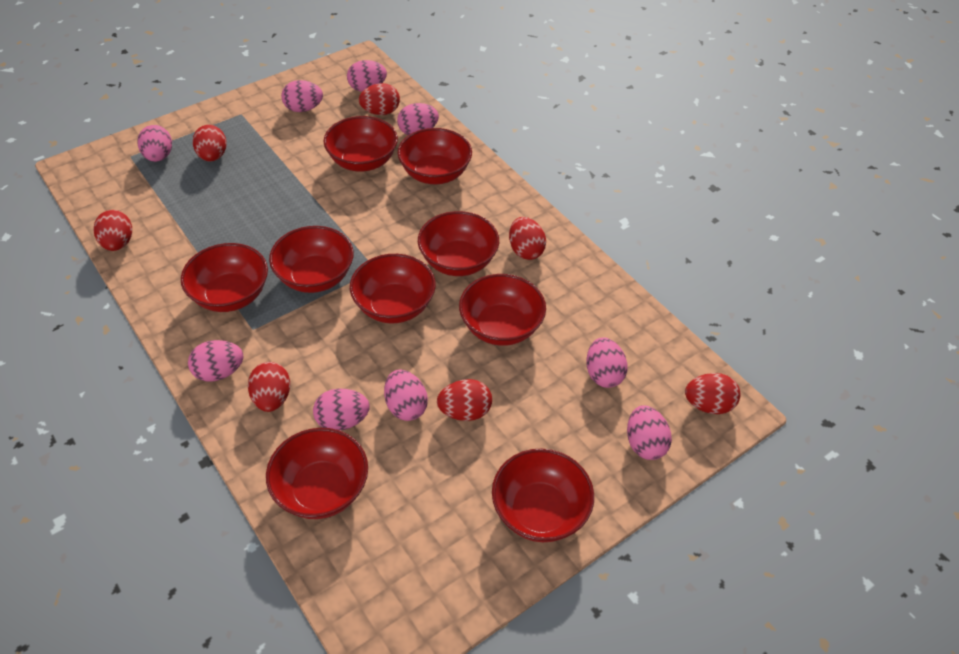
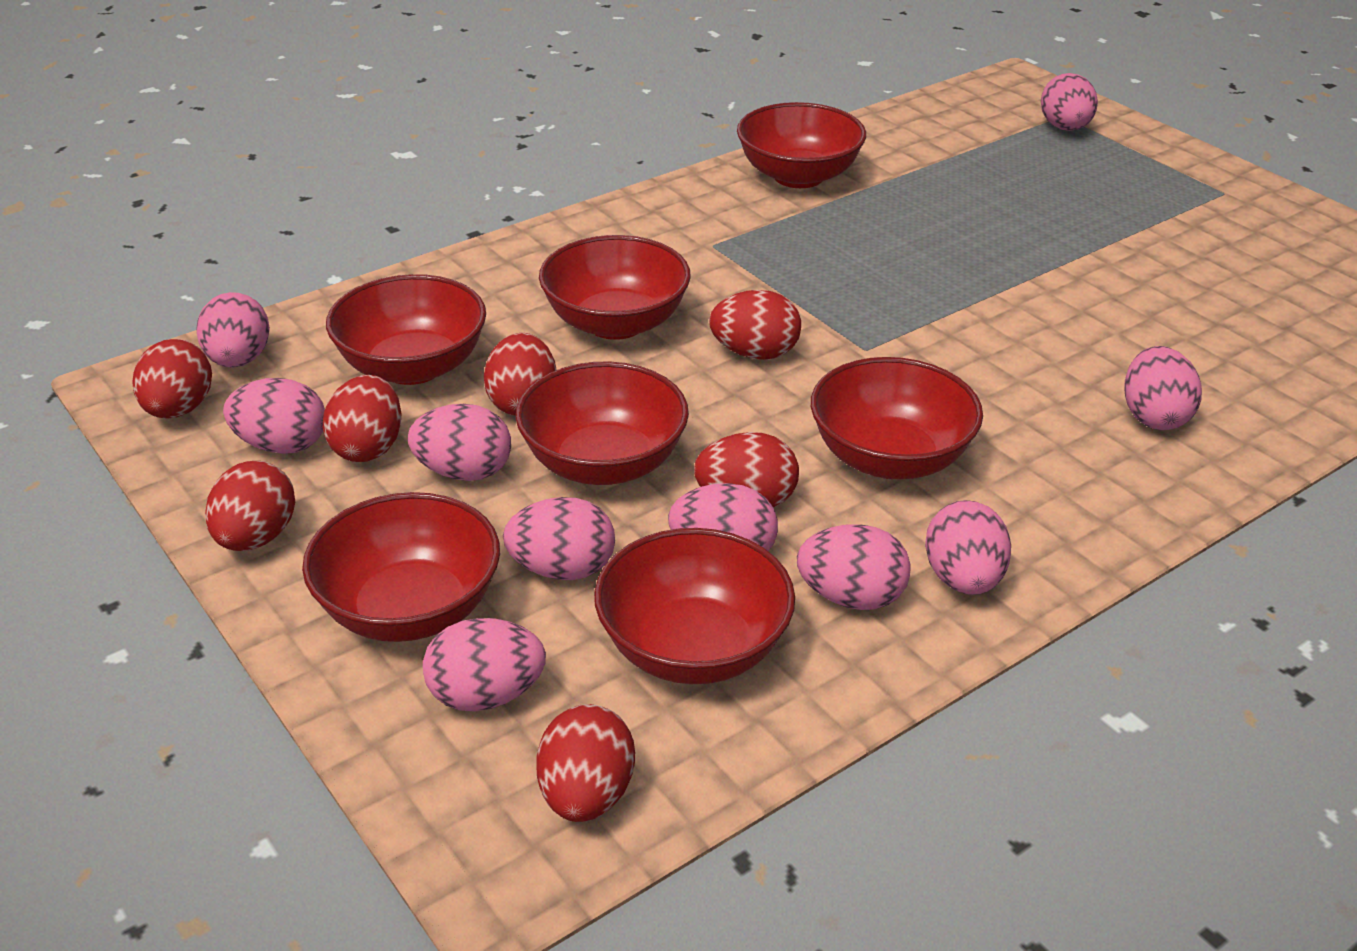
pink egg: [137,125,172,162] [188,340,244,382] [281,80,323,112] [313,389,370,430] [347,60,387,92] [384,369,428,421] [397,103,439,135] [586,338,628,388] [627,405,672,460] = 9 -> [196,292,270,368] [223,378,325,454] [408,404,511,481] [423,618,546,711] [503,497,615,580] [668,483,778,551] [797,524,911,610] [925,500,1011,595] [1041,73,1098,131] [1124,346,1202,430] = 10
red bowl: [181,243,268,312] [266,428,368,519] [269,226,354,293] [324,116,398,172] [350,254,436,323] [398,128,472,184] [418,211,499,276] [459,274,546,346] [492,449,594,542] = 9 -> [302,492,500,642] [326,274,486,385] [516,361,689,485] [539,235,691,340] [594,528,795,684] [737,102,866,188] [811,357,983,480] = 7

